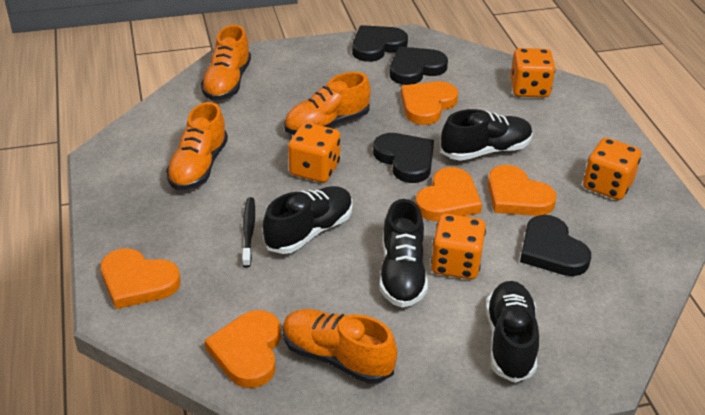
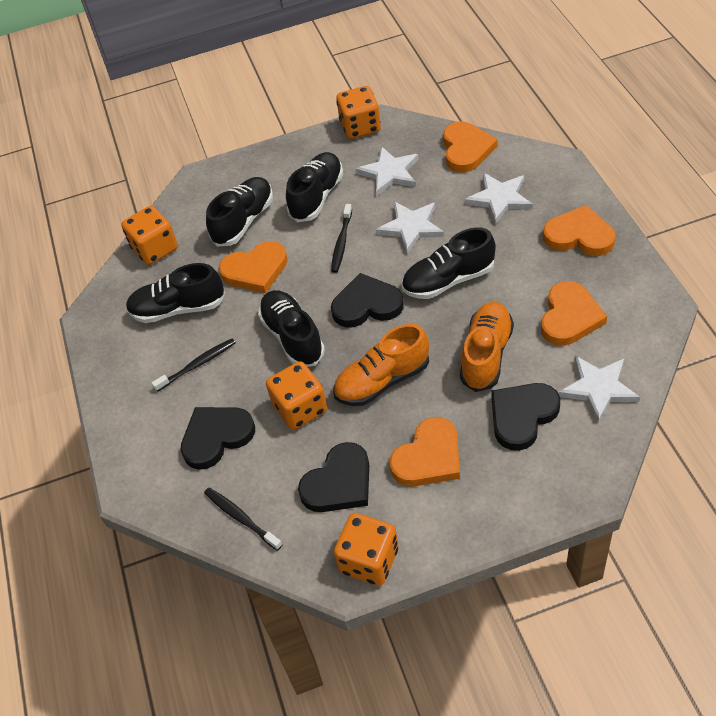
black shoe: [263,186,353,254] [380,199,428,308] [441,109,533,161] [486,281,539,383] = 4 -> [126,263,225,323] [206,177,273,247] [258,290,325,367] [286,152,343,222] [402,227,496,299] = 5
black toothbrush: [242,197,255,268] = 1 -> [152,338,236,392] [204,488,283,551] [331,204,352,273] = 3
orange shoe: [166,102,228,190] [201,25,251,101] [283,309,397,384] [284,72,370,135] = 4 -> [333,324,429,406] [460,302,514,392] = 2
white star: none = 0 -> [356,146,418,196] [376,202,444,254] [465,173,533,224] [558,356,640,423] = 4

